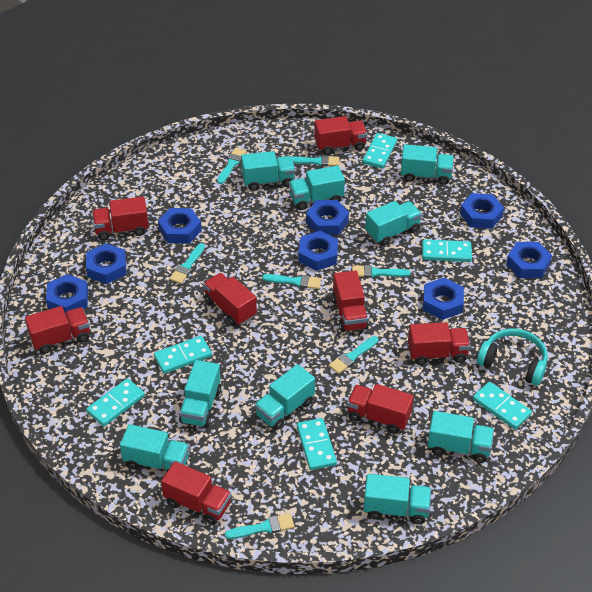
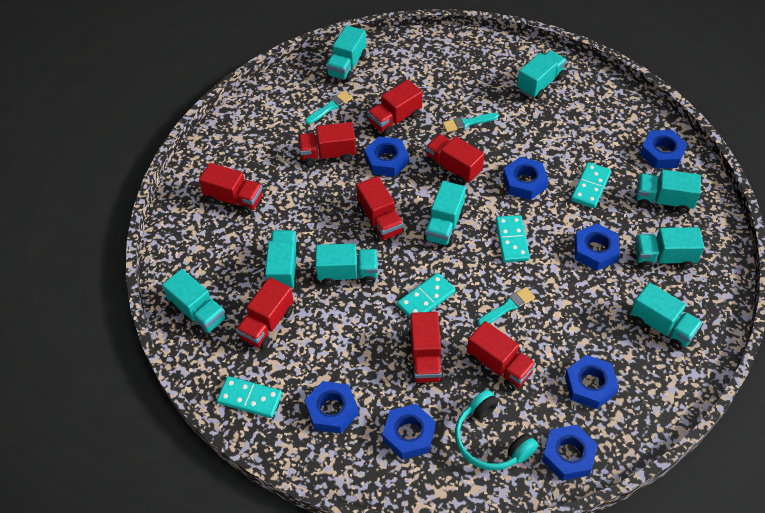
turquoise brush: [169,243,205,284] [217,148,246,184] [225,513,294,539] [262,274,321,289] [292,155,339,166] [329,336,378,374] [352,265,410,278] = 7 -> [305,90,353,124] [442,113,498,133] [478,287,535,326] = 3
turquoise domino: [86,379,145,426] [154,336,212,374] [297,418,337,470] [362,133,397,169] [422,239,472,262] [473,382,532,429] = 6 -> [217,376,282,418] [397,273,456,318] [495,215,530,262] [571,162,611,208] = 4

